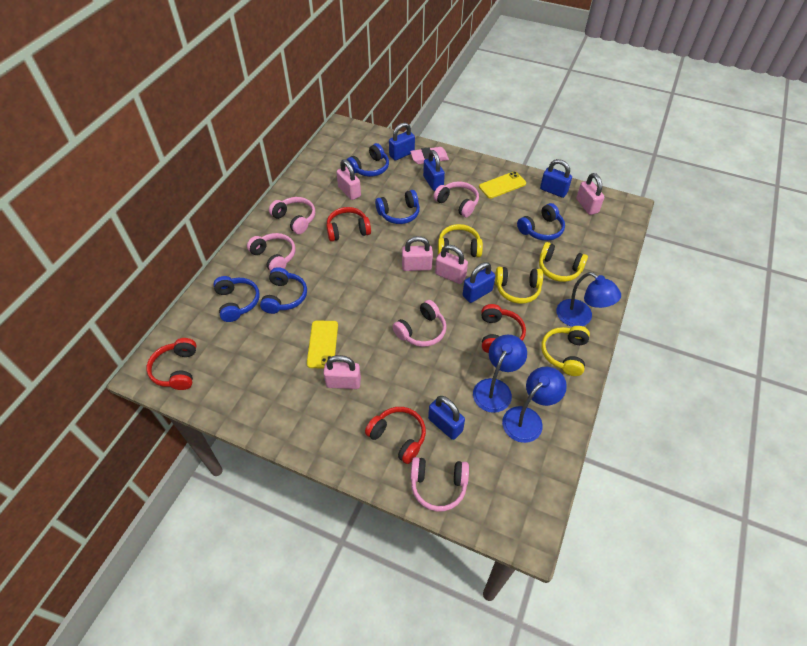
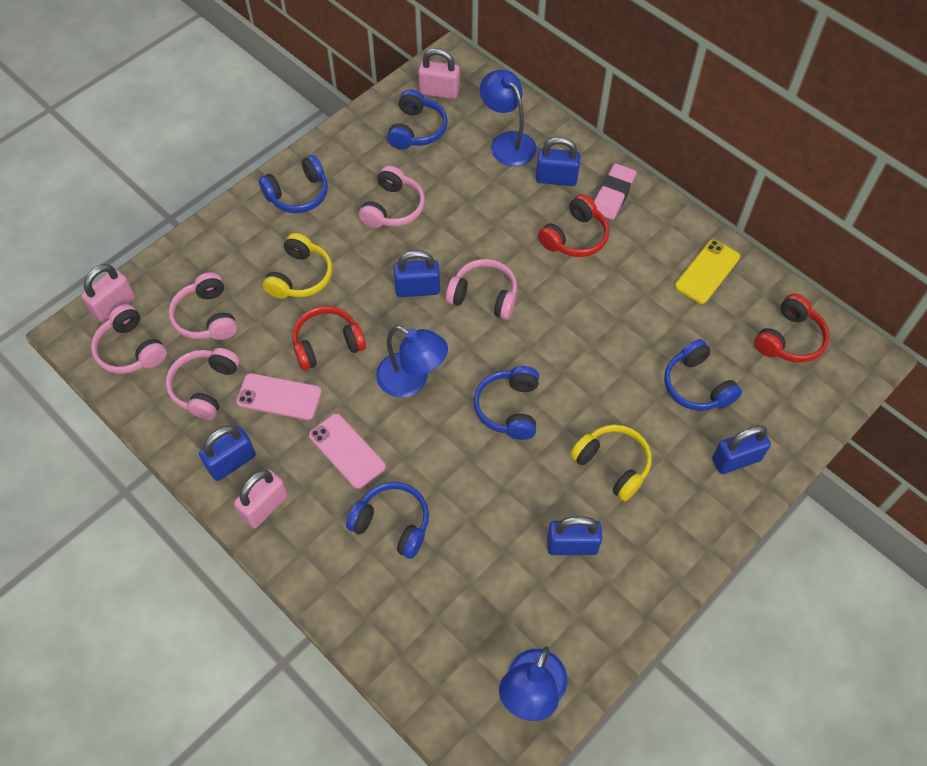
pink padlock: [323,355,361,389] [336,159,361,200] [402,236,433,271] [435,245,468,284] [576,173,605,215] = 5 -> [81,264,135,323] [234,469,288,528] [418,48,460,99] = 3
pink phone: none = 0 -> [236,373,322,420] [309,413,386,489] = 2
red headphones: [147,338,197,390] [326,207,371,242] [365,407,426,464] [481,304,526,353] = 4 -> [292,306,366,371] [538,194,609,257] [754,294,830,362] = 3
yellow headphones: [438,224,483,257] [495,267,543,304] [539,242,588,282] [541,326,590,376] = 4 -> [263,233,332,299] [570,425,652,501] = 2
yellow phone: [307,321,338,368] [479,171,526,199] = 2 -> [675,239,740,304] = 1

